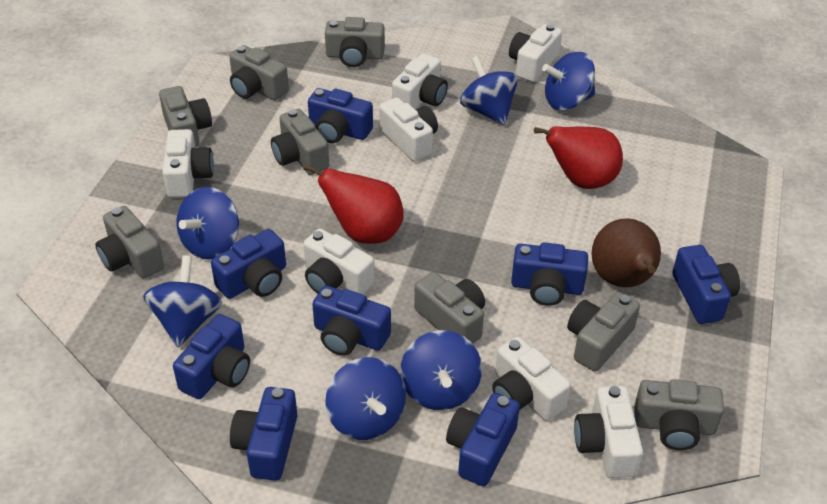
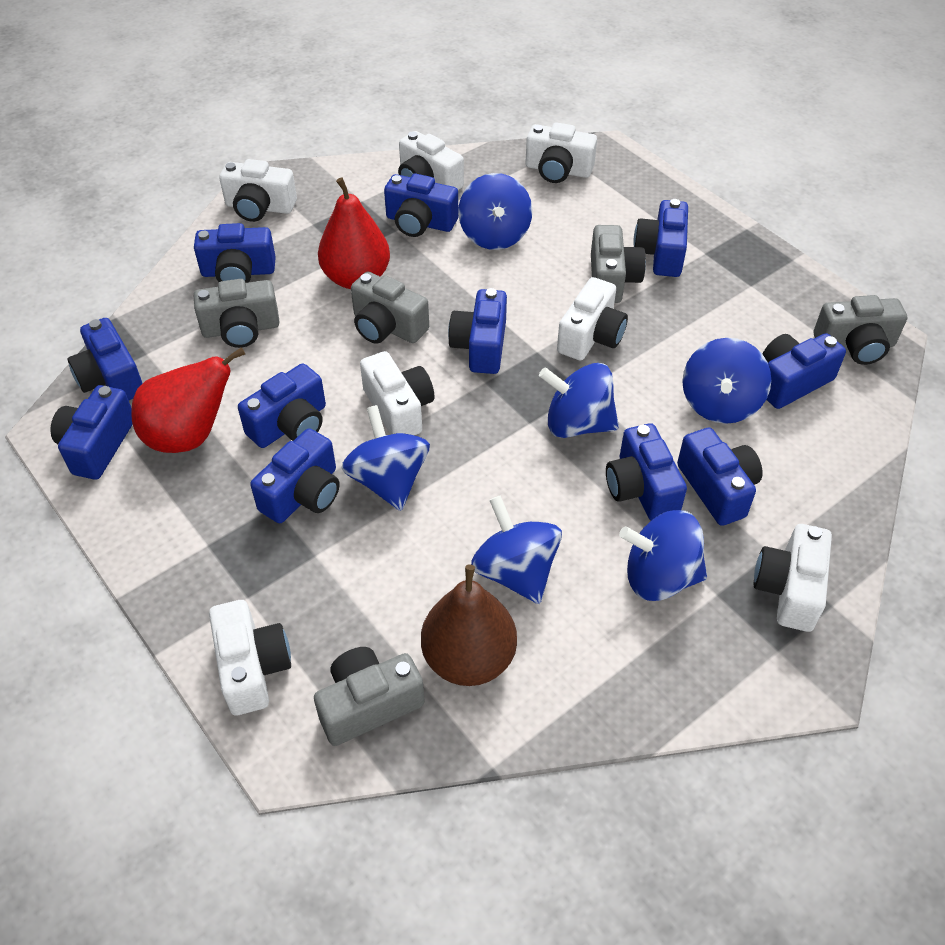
blue camera: [173,314,250,399] [211,229,286,299] [230,387,297,481] [308,88,373,143] [312,286,391,356] [446,393,520,486] [511,242,588,306] [672,245,740,324] = 8 -> [50,385,133,480] [67,318,143,400] [194,223,276,283] [238,363,326,448] [250,428,340,523] [384,174,459,237] [448,288,507,374] [606,423,687,521] [633,199,688,277] [677,428,762,526] [763,333,846,409] = 11
grey camera: [95,206,164,279] [159,86,212,147] [229,45,289,100] [271,109,329,175] [325,17,385,67] [414,272,485,344] [567,292,640,372] [634,379,724,450] = 8 -> [194,279,280,348] [314,647,425,746] [351,271,429,344] [591,225,646,303] [814,295,907,365] = 5

